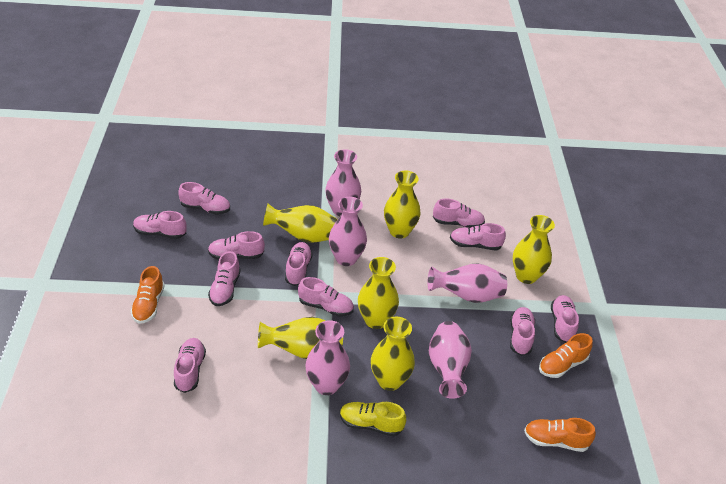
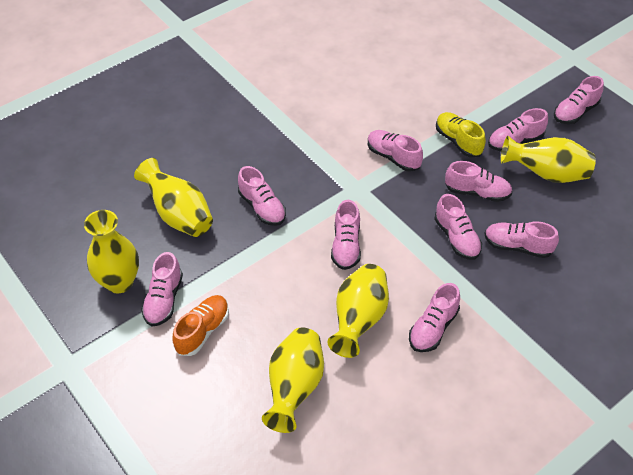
orange shoe: [131,266,165,324] [524,418,596,452] [539,333,593,378] = 3 -> [172,295,229,356] = 1
pink shoe: [133,211,187,239] [174,338,206,393] [178,182,230,215] [208,231,265,260] [208,251,241,306] [285,242,313,286] [298,277,354,317] [433,198,485,228] [450,223,506,251] [510,307,535,356] [551,295,579,343] = 11 -> [141,252,183,326] [238,166,286,226] [331,200,361,270] [368,130,423,172] [409,283,460,352] [434,194,482,260] [445,161,512,202] [484,221,559,258] [488,108,548,152] [554,76,604,124] = 10
pink vase: [305,320,350,395] [325,149,361,216] [329,197,367,266] [428,263,507,303] [429,321,472,399] = 5 -> none = 0
yellow vase: [258,317,343,359] [263,204,338,243] [358,257,399,329] [371,317,415,391] [384,171,421,238] [513,215,555,284] = 6 -> [84,210,139,294] [134,158,213,237] [262,327,324,433] [327,264,389,358] [501,136,596,183] = 5

